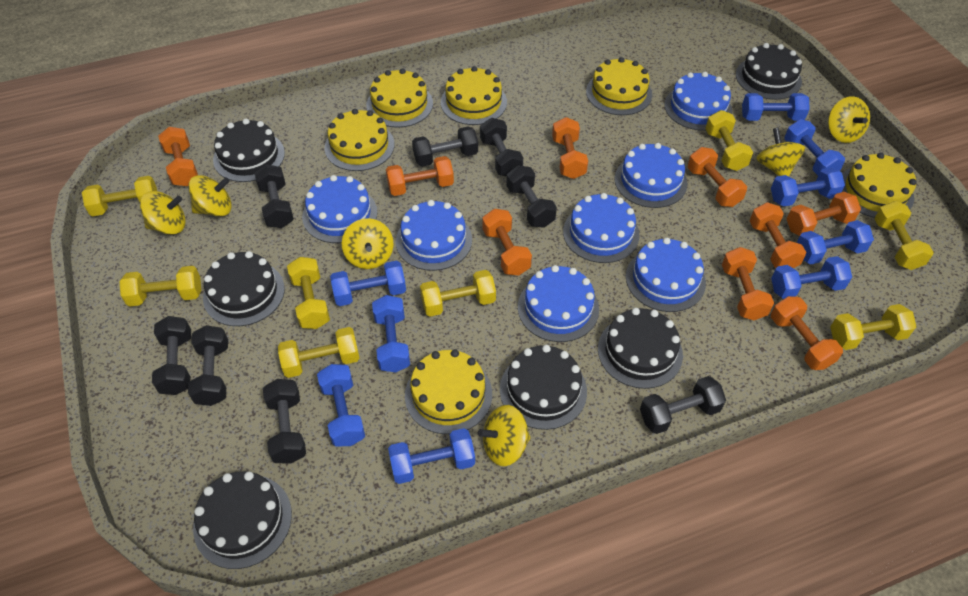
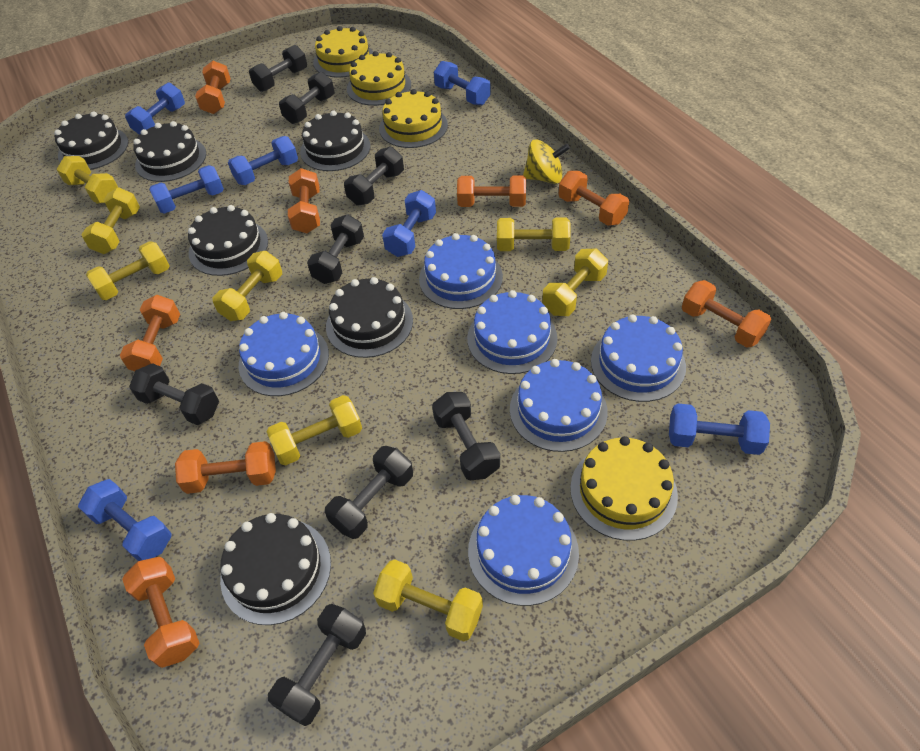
blue cake: [302,175,377,243] [396,200,472,271] [518,265,599,342] [563,193,639,263] [615,143,688,208] [626,237,706,312] [664,72,732,131] = 7 -> [239,312,329,396] [419,233,503,309] [467,290,557,374] [468,495,579,606] [510,359,608,452] [591,314,686,402] = 6
blue dumbbell: [317,364,365,446] [330,261,406,306] [372,295,410,373] [388,428,475,484] [742,93,810,121] [771,168,845,207] [771,256,852,299] [785,119,845,176] [797,220,874,264] = 9 -> [78,479,172,561] [125,82,185,135] [149,165,224,214] [228,136,298,185] [382,190,436,257] [434,61,491,105] [669,403,770,455] = 7
orange dumbbell: [158,127,198,186] [386,156,454,196] [482,209,532,275] [552,117,588,179] [688,147,747,207] [722,247,774,320] [750,202,806,268] [771,296,843,370] [787,192,861,236] = 9 -> [120,295,180,371] [122,557,199,668] [175,441,276,494] [195,61,231,114] [288,168,320,233] [457,175,526,207] [559,171,629,226] [682,280,771,347] = 8
yellow cake: [325,109,394,171] [366,68,433,128] [405,349,492,434] [441,66,507,125] [586,57,652,115] [842,153,917,218] = 6 -> [313,26,373,78] [347,51,411,106] [379,89,448,148] [570,436,678,541] = 4
yellow spinning top: [140,191,186,235] [188,175,232,217] [342,218,394,269] [478,405,531,466] [756,128,805,176] [828,96,870,143] = 6 -> [523,140,570,184] = 1

